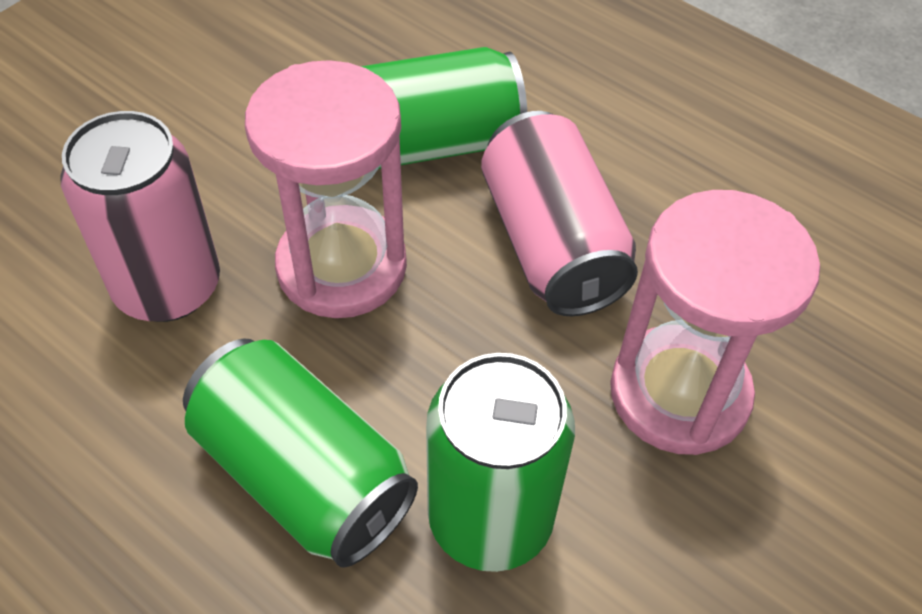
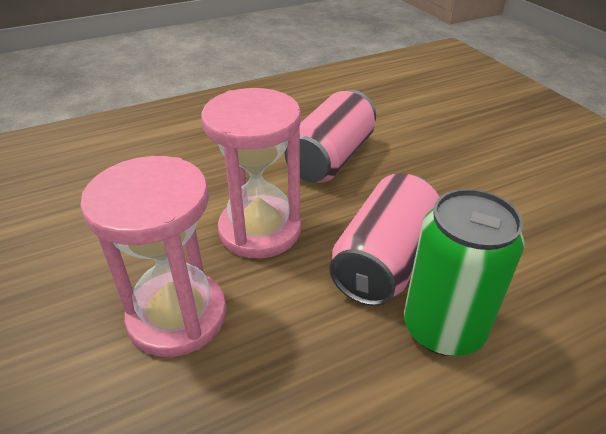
green can: [183,338,418,567] [361,47,527,169] [426,353,575,572] = 3 -> [404,189,524,356] = 1

